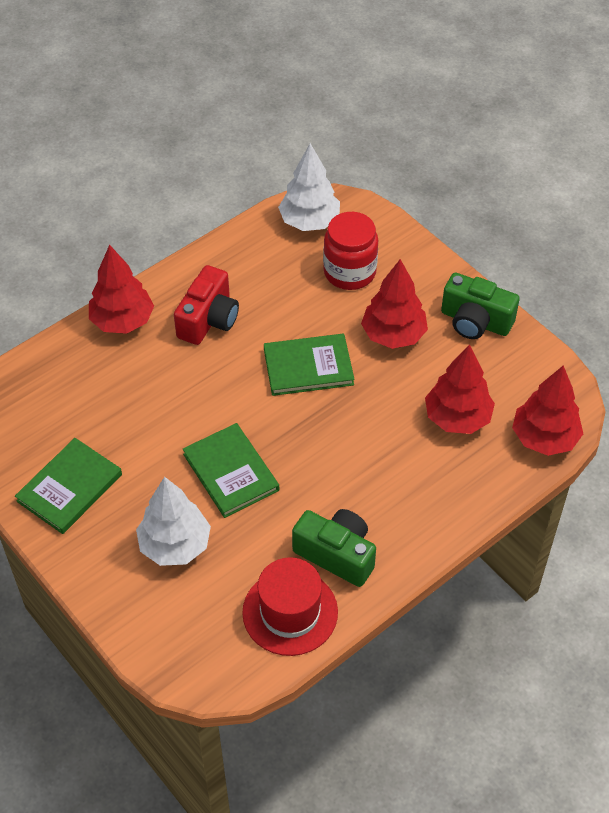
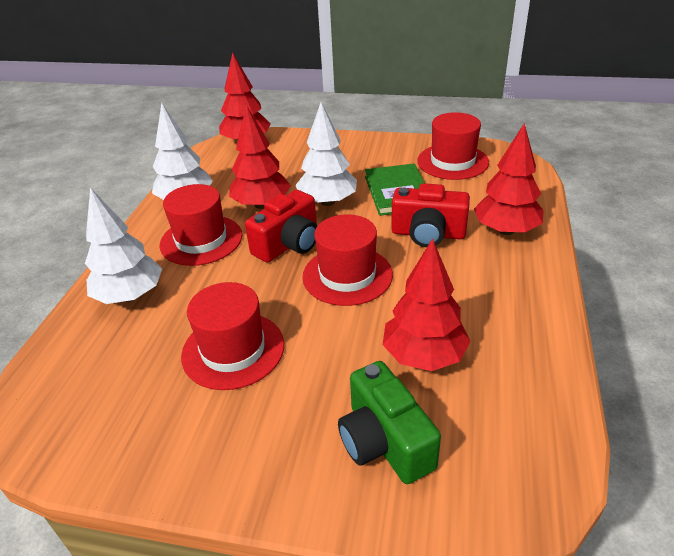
green book: [15,438,122,534] [183,423,279,518] [264,334,354,396] = 3 -> [365,164,424,216] = 1
green camera: [292,509,376,587] [441,273,520,339] = 2 -> [338,361,441,484] = 1
red camera: [174,265,239,345] = 1 -> [245,190,317,263] [391,183,470,247] = 2
red hat: [242,557,338,656] = 1 -> [160,184,242,266] [181,282,284,390] [302,214,393,306] [417,112,489,180] = 4
red jar: [323,212,378,290] = 1 -> none = 0
white tree: [136,477,211,566] [278,143,340,231] = 2 -> [85,188,162,304] [152,103,213,200] [296,102,357,206] = 3

